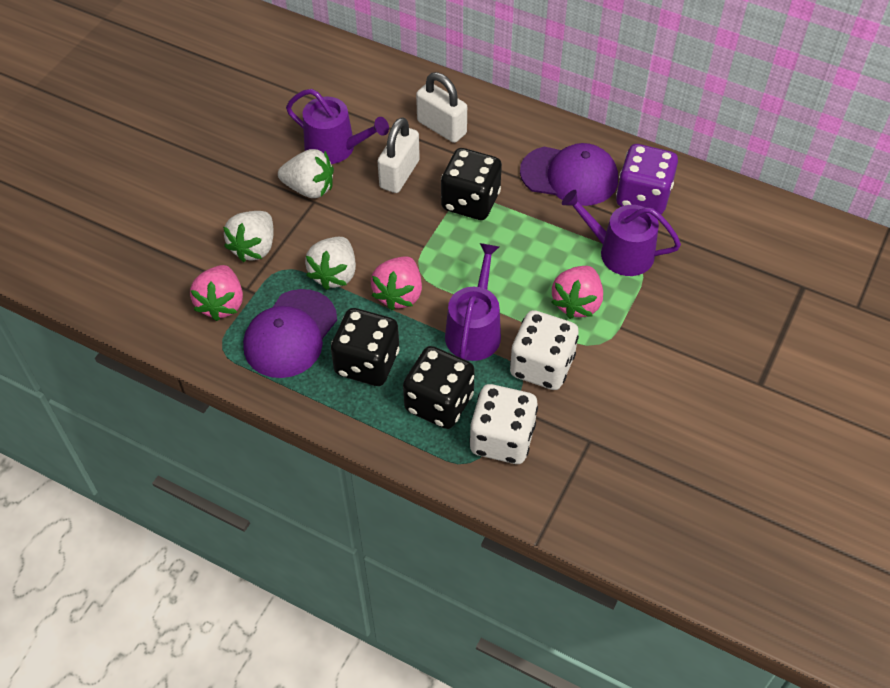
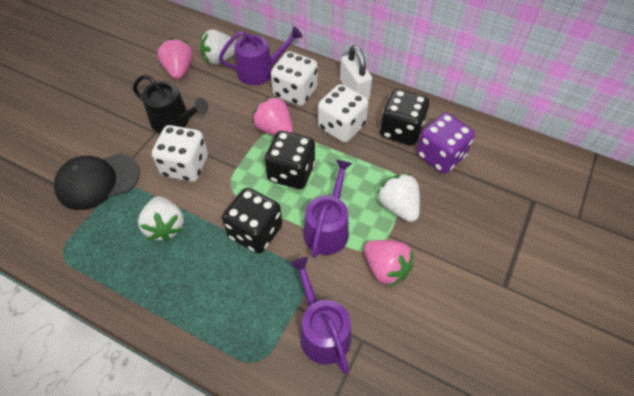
black cap: none = 0 -> [54,153,140,210] = 1
black watering can: none = 0 -> [133,74,208,134] = 1
purple cap: [243,289,337,378] [520,143,618,206] = 2 -> none = 0
white dice: [469,384,538,464] [510,310,579,390] = 2 -> [152,125,208,182] [271,51,318,106] [318,84,369,143] = 3
white padlock: [377,117,420,193] [416,72,467,143] = 2 -> [340,45,372,100] = 1

